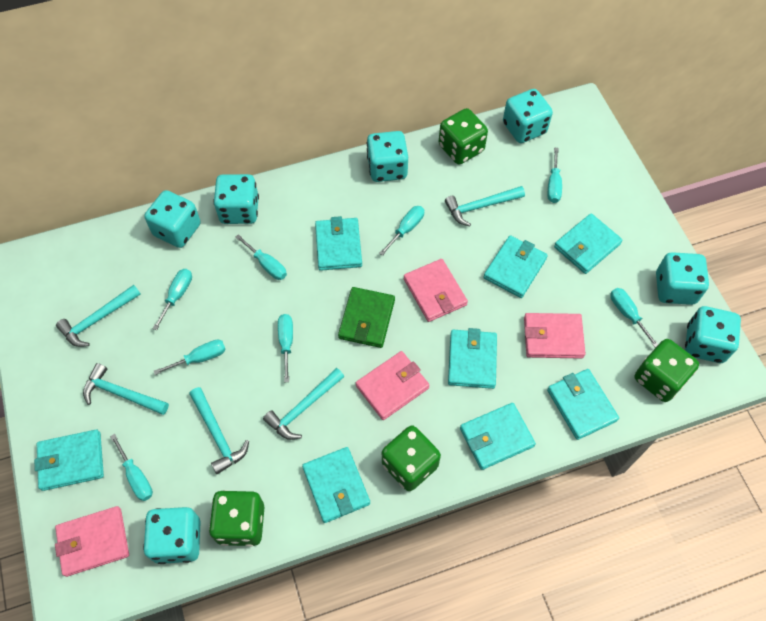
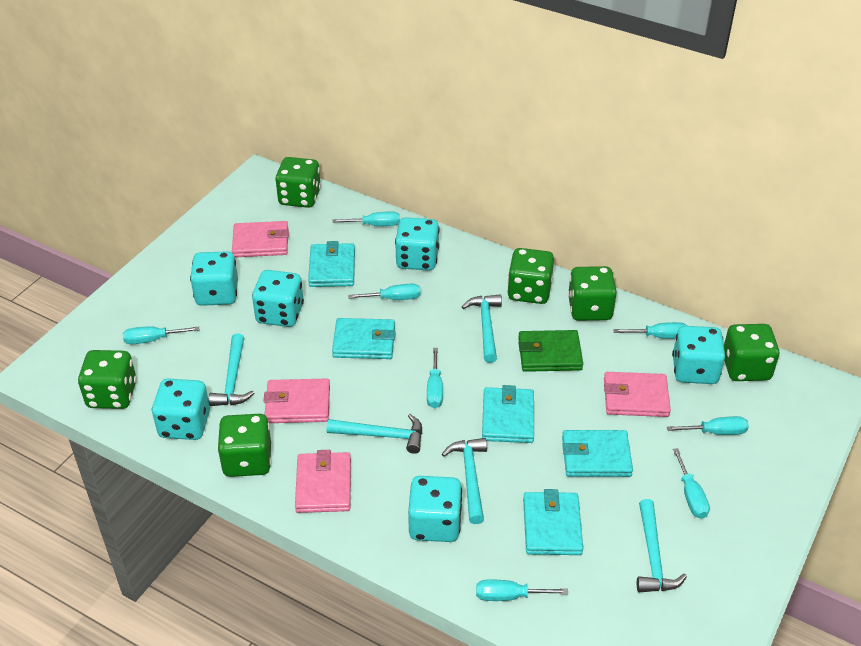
green dice: [209,490,265,547] [382,425,441,491] [439,108,488,165] [635,339,699,402] = 4 -> [78,350,137,409] [217,414,271,477] [275,157,321,208] [507,248,554,304] [568,266,617,321] [724,324,780,381] = 6
turquoise dice: [143,507,201,564] [144,190,201,248] [213,174,259,224] [367,131,408,182] [503,89,553,143] [656,252,709,305] [685,306,741,363] = 7 -> [152,379,210,440] [190,251,238,306] [252,270,304,327] [395,217,439,271] [408,476,462,542] [672,326,725,384] = 6
turquoise wallet: [34,430,104,491] [302,447,370,523] [315,216,362,271] [448,328,497,389] [460,403,536,470] [483,235,548,298] [547,369,619,440] [554,213,623,274] = 8 -> [308,241,355,287] [332,318,396,359] [482,385,534,443] [523,489,583,555] [562,430,633,477] = 5

